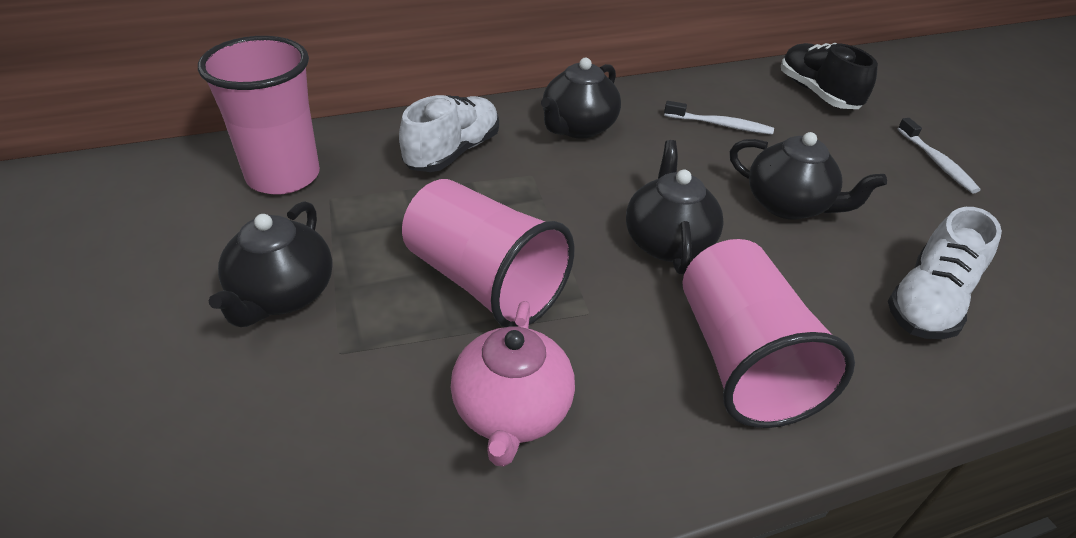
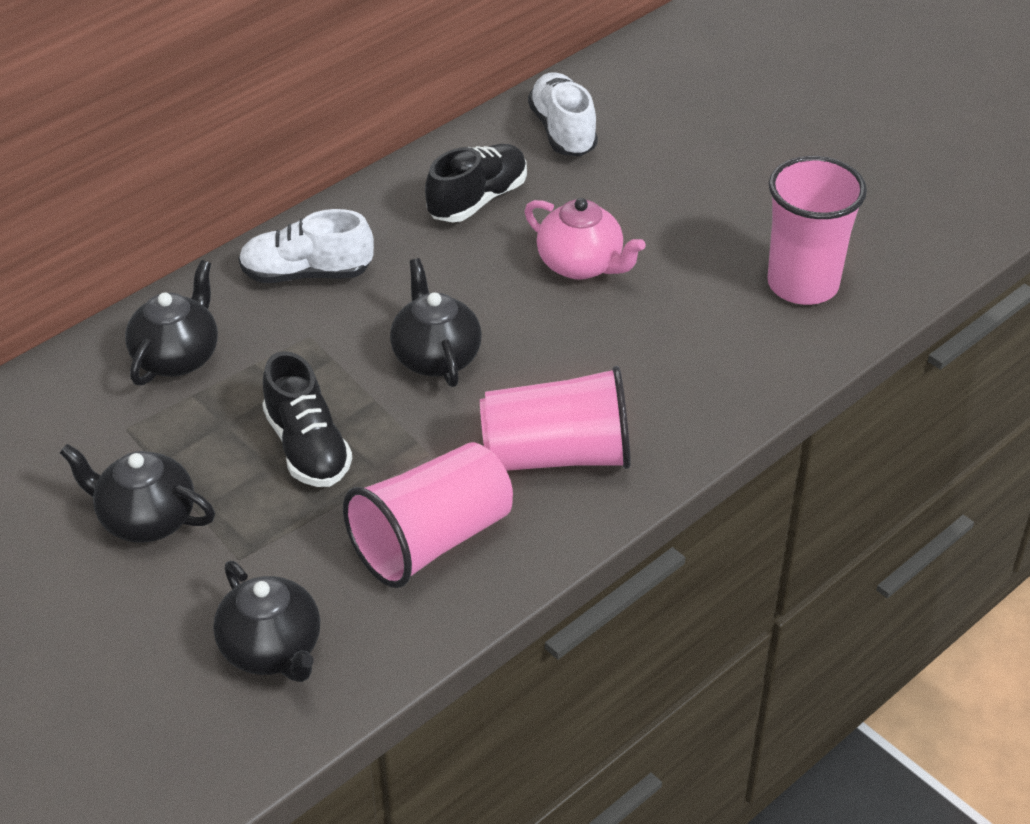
black shoe: [781,43,878,109] = 1 -> [262,351,352,487] [425,144,527,222] = 2
white toothbrush: [664,101,774,135] [898,118,980,193] = 2 -> none = 0

